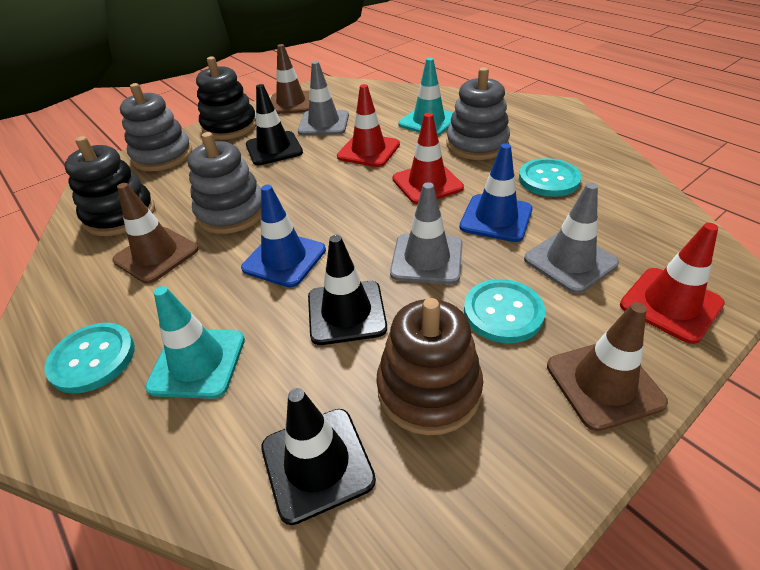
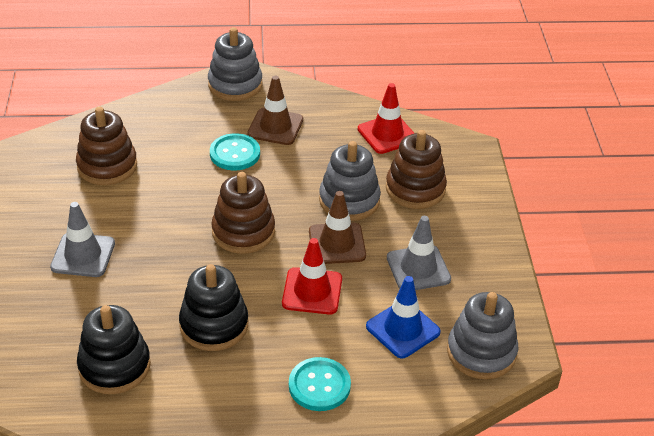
black traffic cone: [246,84,303,165] [261,388,376,525] [308,235,387,345] = 3 -> none = 0
blue traffic cone: [241,185,326,288] [459,143,533,242] = 2 -> [366,276,441,358] = 1
brown stacking toy: [376,298,483,435] = 1 -> [76,107,137,185] [211,172,275,254] [386,130,447,209] = 3
brown traffic cone: [112,183,198,284] [270,44,310,114] [547,302,668,431] = 3 -> [247,76,303,145] [309,191,366,264] = 2
grey traffic cone: [298,61,349,135] [390,182,463,285] [524,183,619,294] = 3 -> [50,202,115,277] [387,216,451,290] = 2
red traffic cone: [337,84,400,167] [393,113,464,204] [620,223,725,344] = 3 -> [282,238,342,314] [358,83,415,154] = 2
turquoise button: [44,323,135,394] [464,279,545,343] [519,158,582,197] = 3 -> [210,133,260,170] [289,357,351,411] = 2
turquoise traffic cone: [145,286,245,399] [399,58,453,136] = 2 -> none = 0

